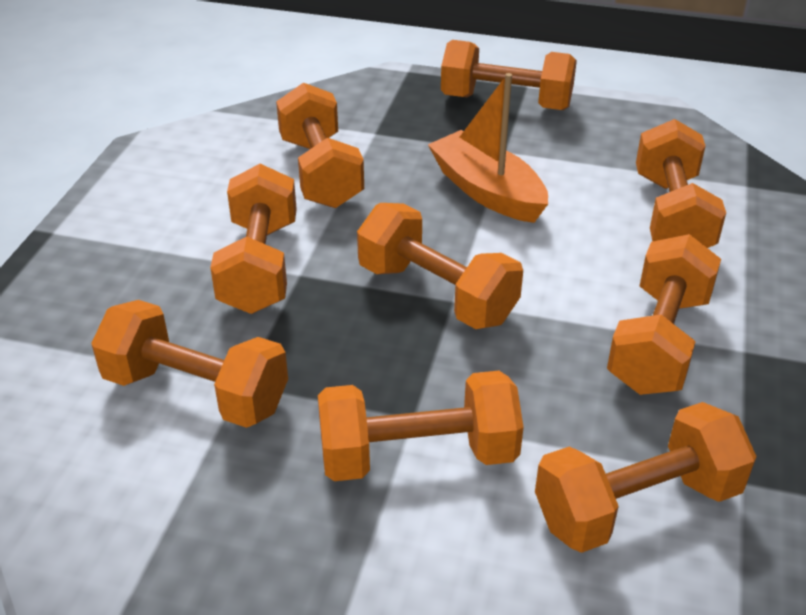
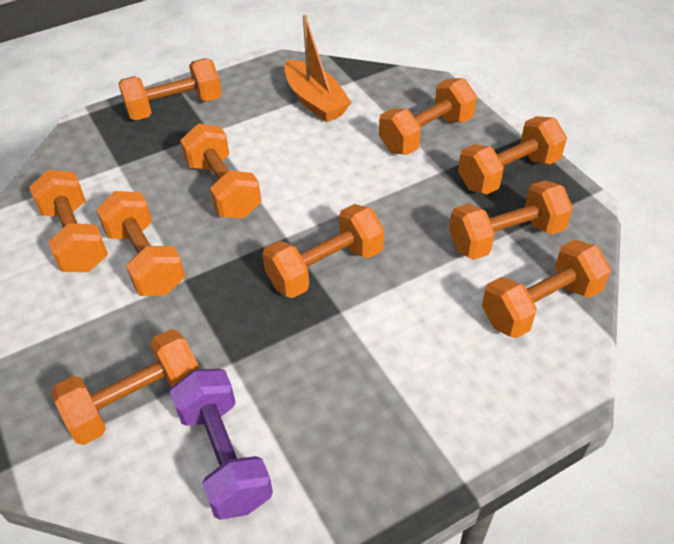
orange dumbbell: [91,300,288,428] [210,164,297,314] [276,83,364,208] [318,371,524,481] [357,203,523,329] [441,40,577,110] [535,402,757,553] [607,234,721,395] [636,119,726,248] = 9 -> [29,170,108,272] [51,329,199,445] [96,191,185,296] [118,58,222,121] [180,123,261,218] [262,204,384,298] [379,78,477,155] [449,180,573,260] [458,116,567,194] [482,239,611,338] = 10
purple dumbbell: none = 0 -> [170,369,273,520] = 1

